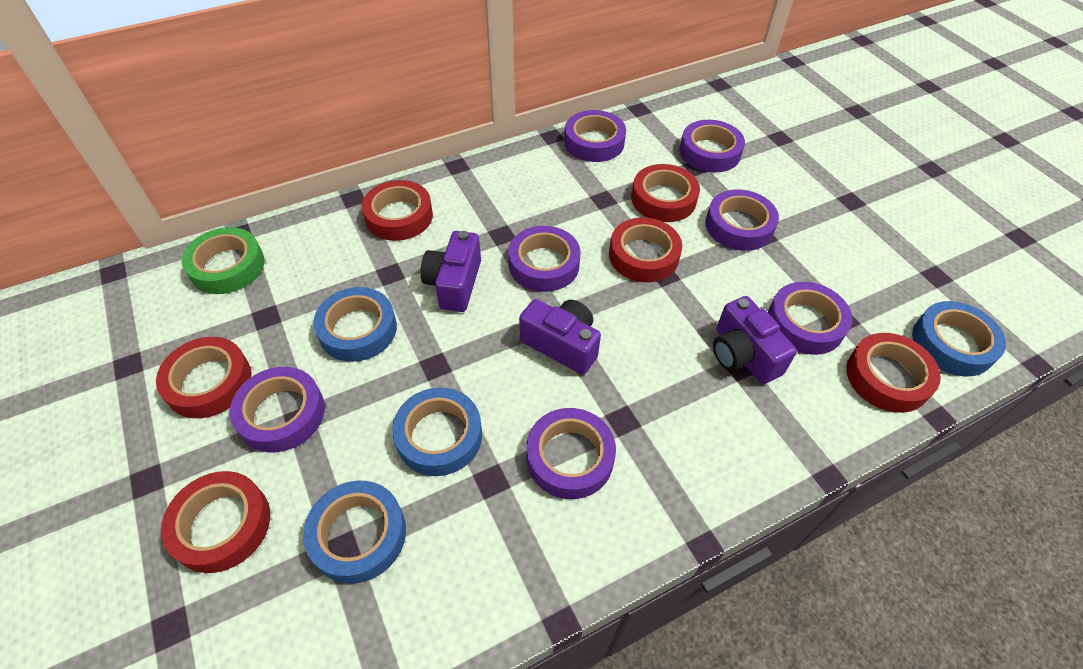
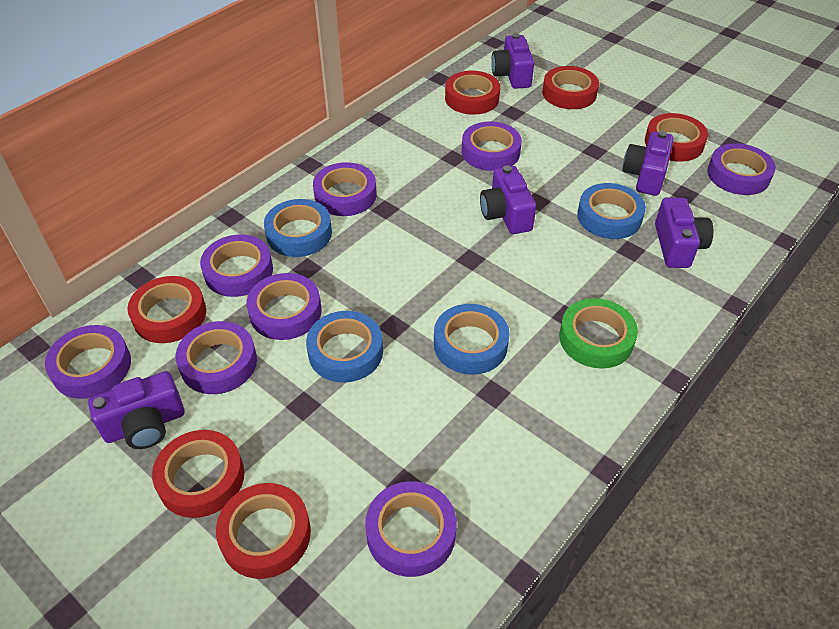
purple camera: [421,231,481,312] [519,299,601,375] [713,296,797,384] = 3 -> [88,371,185,449] [480,165,536,234] [491,33,534,89] [622,131,674,196] [655,197,713,268] = 5
purple tape: [230,367,325,453] [508,226,581,292] [526,408,616,499] [564,110,626,162] [680,120,745,173] [705,189,779,251] [768,282,852,355] = 7 -> [45,325,131,399] [176,321,257,394] [200,235,273,297] [246,273,322,340] [313,162,377,216] [365,481,457,577] [462,121,522,171] [707,143,776,195] = 8

